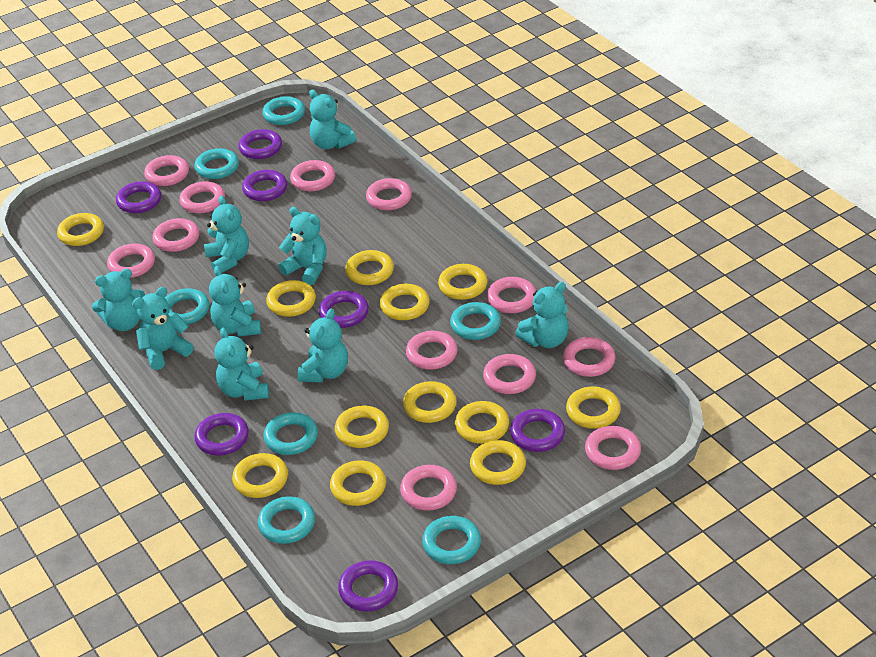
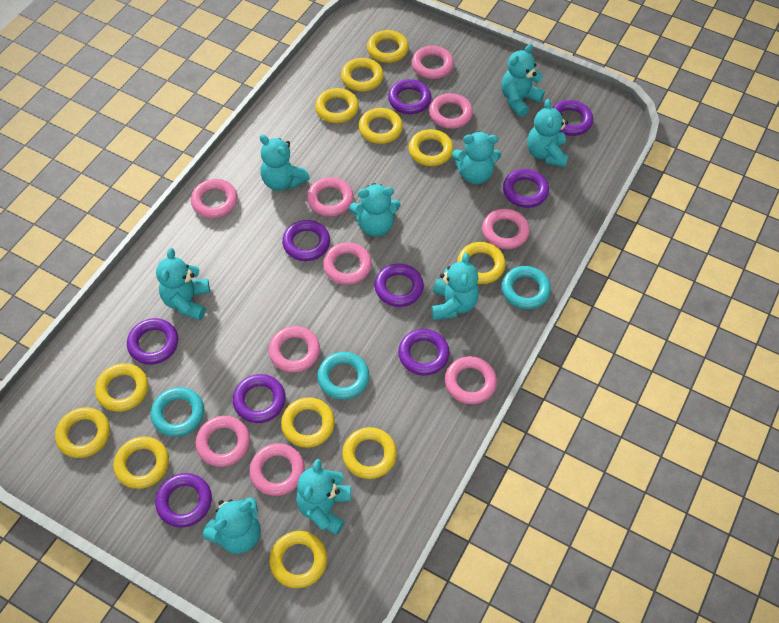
pink ring: [107,244,155,278] [144,155,189,186] [152,218,199,252] [179,181,225,213] [290,160,335,191] [366,178,412,210] [400,465,457,511] [406,331,458,370] [483,354,536,394] [487,277,536,313] [563,337,615,377] [585,426,641,470] = 12 -> [191,179,238,218] [196,416,250,467] [249,443,305,496] [269,326,320,373] [307,177,353,217] [323,242,372,285] [412,46,454,79] [429,93,473,129] [445,356,497,404] [482,209,530,249] = 10
purple ring: [116,181,161,213] [194,413,249,456] [238,129,282,159] [242,170,287,201] [319,291,369,328] [338,560,398,612] [510,409,565,452] = 7 -> [127,318,178,364] [155,473,212,528] [233,374,286,423] [282,220,330,261] [375,264,424,307] [388,79,431,114] [398,329,450,376] [503,169,549,208] [553,100,593,136] = 9
turquoise ring: [165,288,209,324] [194,148,239,179] [258,496,315,544] [262,96,305,125] [264,412,318,455] [422,516,481,564] [450,302,501,340] = 7 -> [151,387,204,437] [317,352,370,400] [502,266,551,309] = 3

